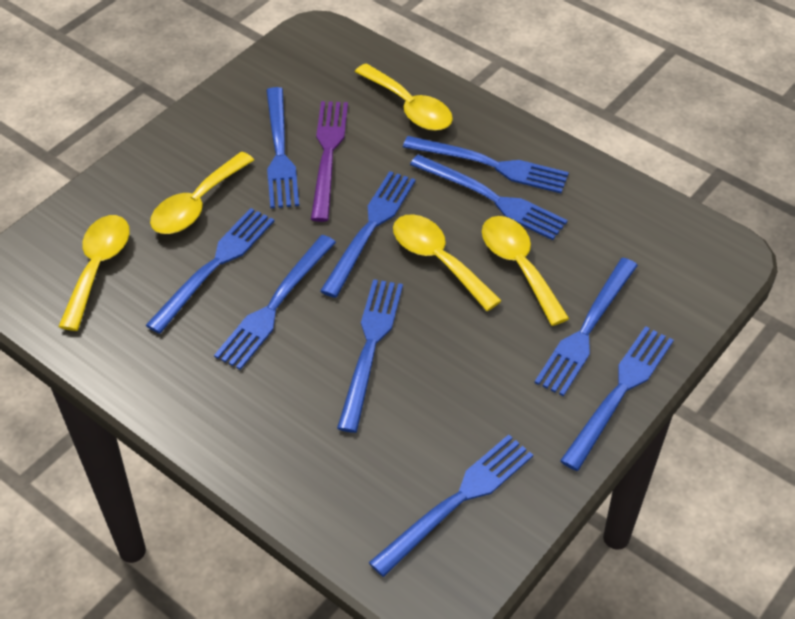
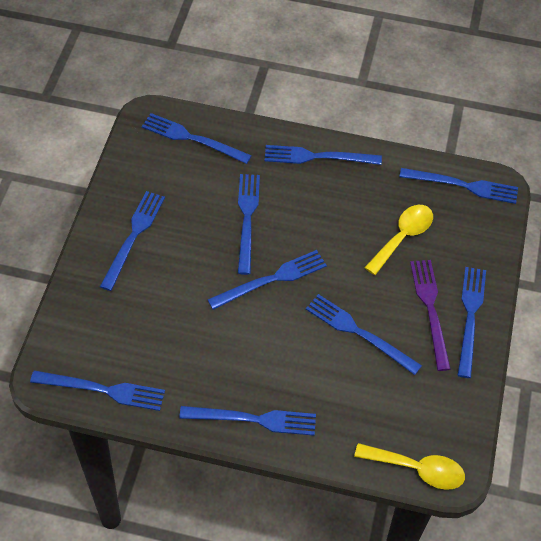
yellow spoon: [58,215,130,331] [150,152,254,234] [355,63,453,131] [393,214,502,311] [482,216,569,326] = 5 -> [354,443,465,490] [364,205,433,275] = 2

